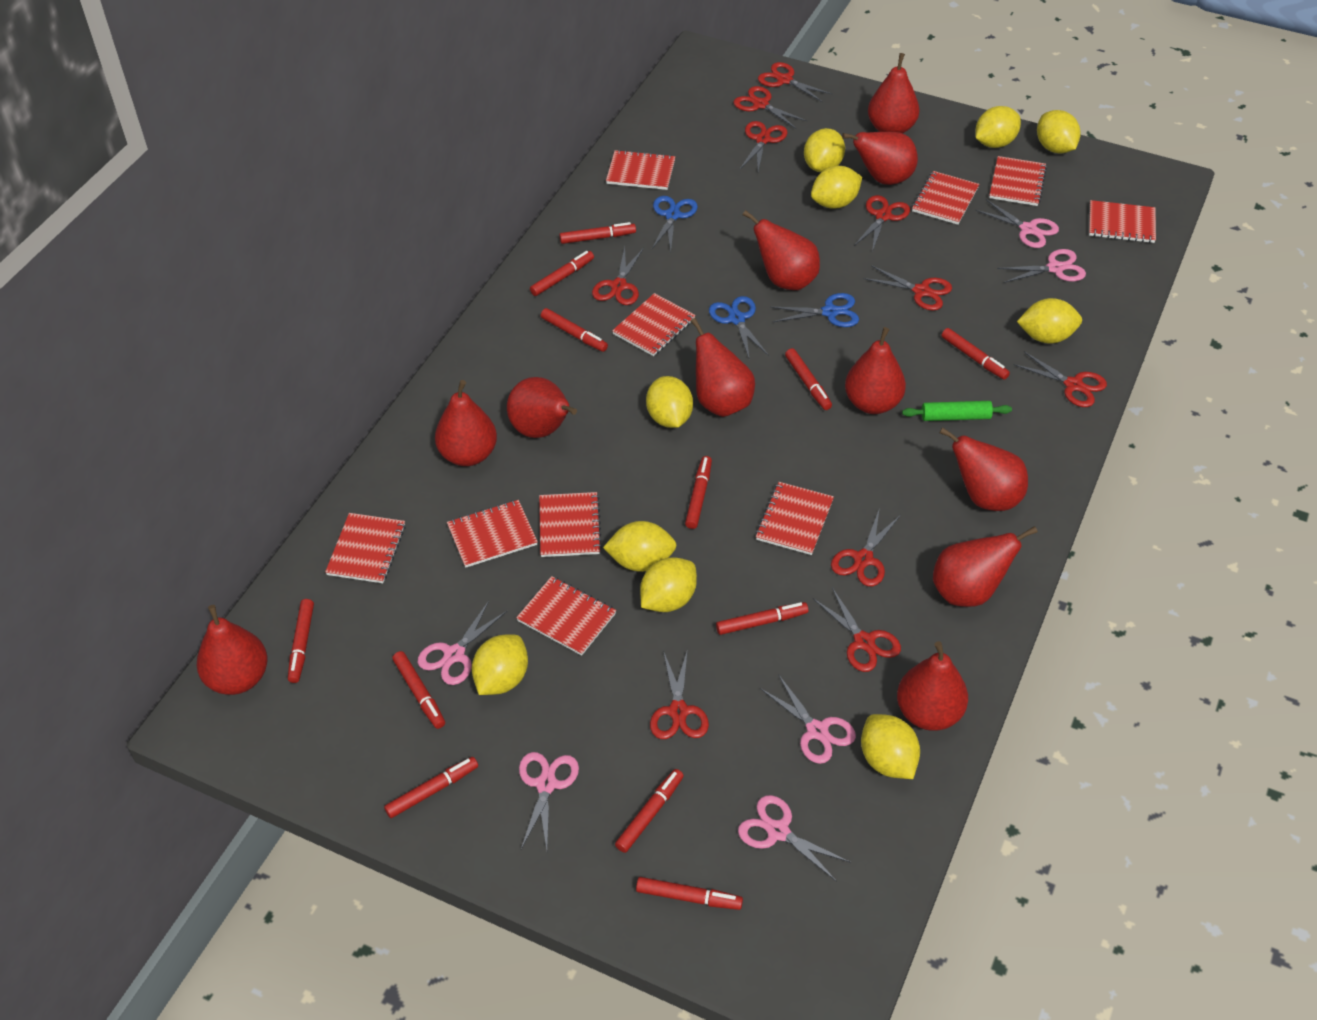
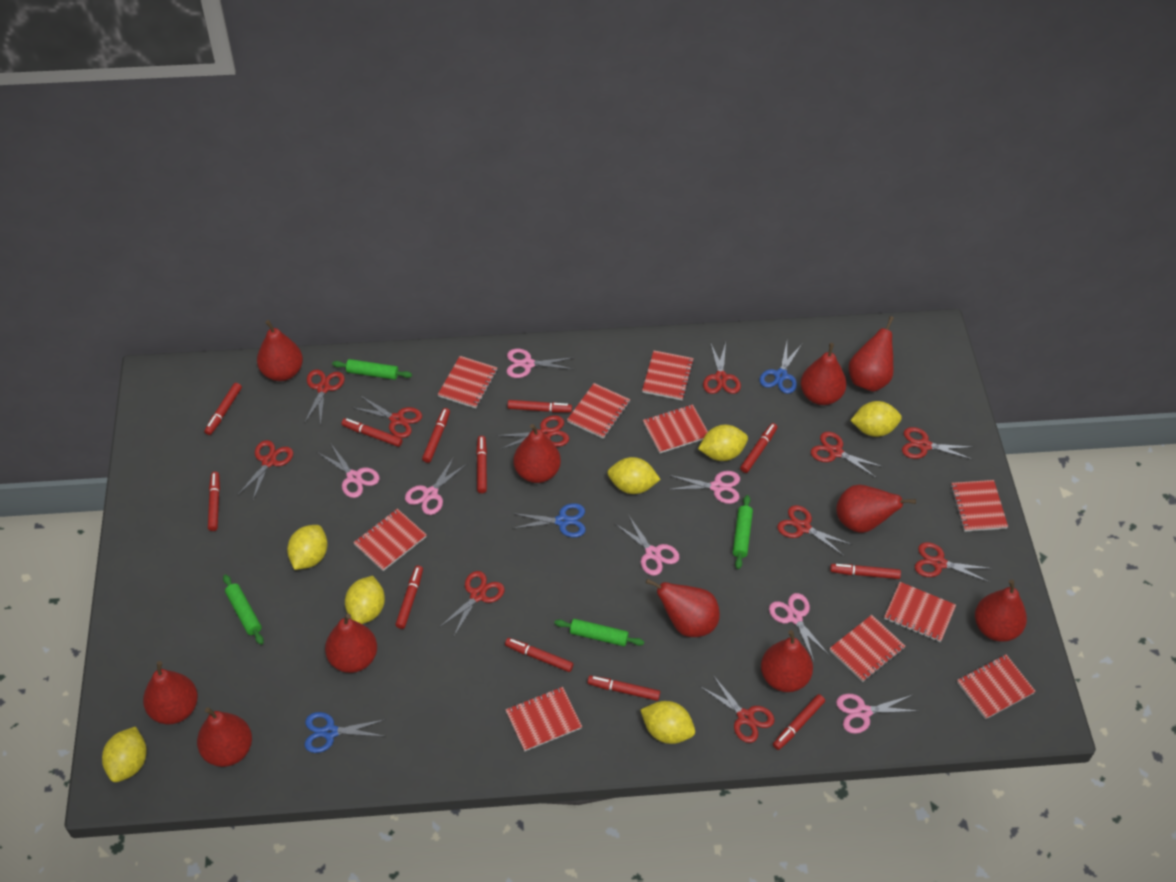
green rolling pin: [902,401,1012,421] = 1 -> [223,574,264,645] [332,359,412,380] [554,619,644,646] [733,495,753,569] = 4
pink scissors: [418,601,507,685] [519,752,579,850] [738,795,851,882] [760,674,856,764] [975,199,1059,248] [997,249,1086,283] = 6 -> [317,444,380,498] [405,457,467,515] [507,349,575,378] [614,515,679,576] [668,471,740,504] [769,593,830,661] [836,694,917,734] = 7
red scissors: [592,247,644,305] [650,649,709,739] [733,86,807,129] [740,121,787,171] [758,62,832,102] [813,588,901,672] [831,508,901,586] [854,195,910,252] [863,265,952,311] [1014,352,1107,407] = 10 -> [237,440,293,500] [304,369,345,426] [352,395,422,438] [440,571,505,636] [496,415,569,449] [701,675,775,743] [703,342,741,394] [777,505,853,556] [811,432,883,478] [902,427,973,460] [915,542,992,582] = 11
yellow lemon: [472,634,528,695] [603,521,677,572] [640,557,697,612] [646,376,693,428] [804,128,845,172] [811,166,862,209] [861,714,920,779] [975,106,1021,148] [1017,298,1082,344] [1037,110,1081,154] = 10 -> [102,726,146,782] [287,525,327,570] [345,576,385,624] [607,457,661,494] [641,701,695,744] [698,425,748,461] [850,401,902,437] = 7

